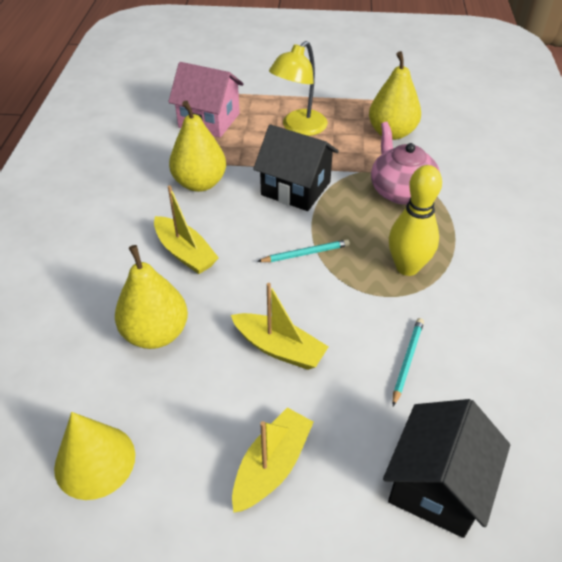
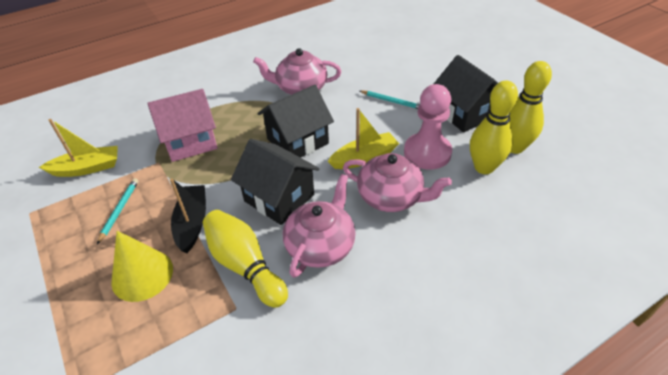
black boat: none = 0 -> [170,178,206,253] = 1
black house: [253,124,339,211] [383,399,510,538] = 2 -> [231,139,319,225] [257,85,334,158] [434,55,498,132] = 3
pink pawn: none = 0 -> [404,84,452,170] = 1
pink teapot: [371,122,440,205] = 1 -> [253,48,341,95] [283,174,356,278] [343,153,452,212] = 3
yellow boat: [154,186,219,274] [231,283,329,370] [232,408,314,513] = 3 -> [39,119,118,177] [328,108,399,169] = 2
yellow bowling pin: [389,165,442,276] = 1 -> [203,210,288,308] [470,80,518,174] [510,61,552,154] = 3
yellow lamp: [269,41,328,136] = 1 -> none = 0
yellow pear: [115,245,188,349] [169,101,226,192] [369,51,421,140] = 3 -> none = 0

